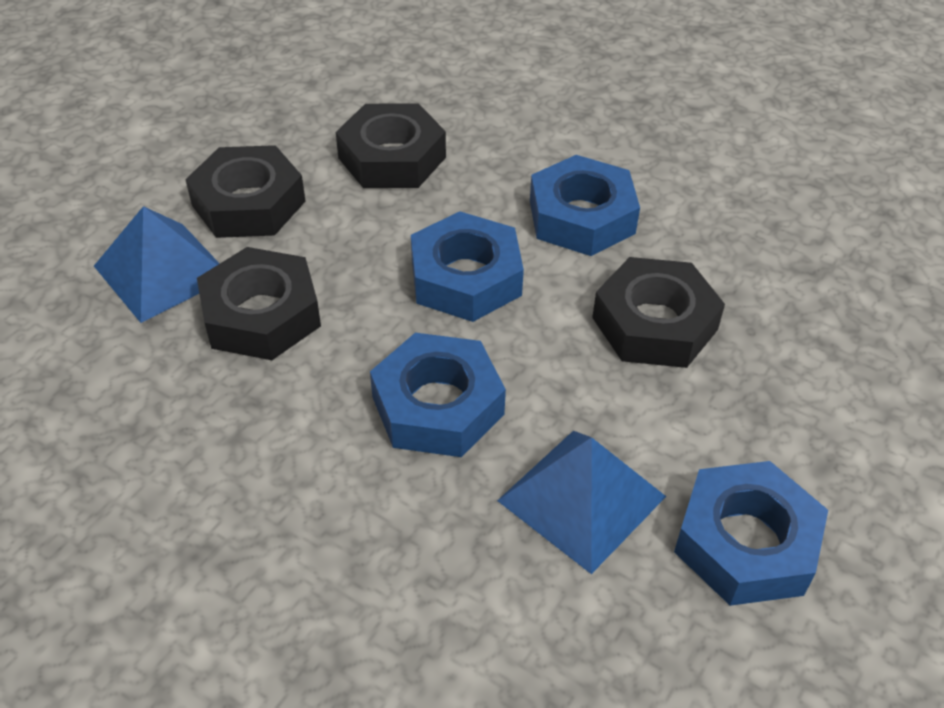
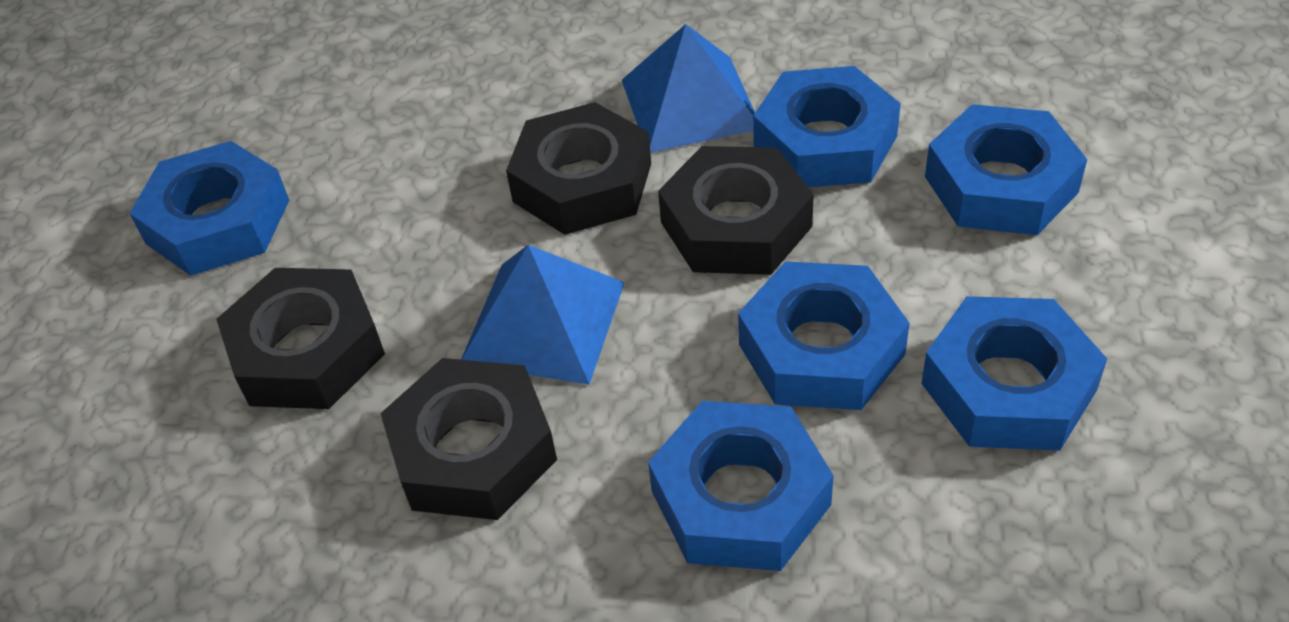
blue nut: [370,333,506,457] [411,211,524,322] [530,155,640,256] [674,461,828,606] = 4 -> [129,141,289,276] [648,401,834,571] [738,261,910,410] [753,66,901,187] [921,296,1107,451] [925,104,1087,235] = 6

